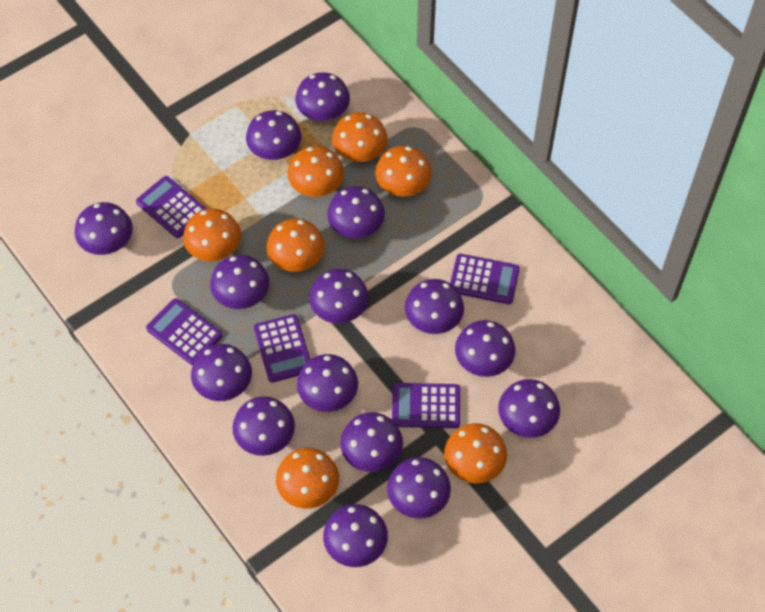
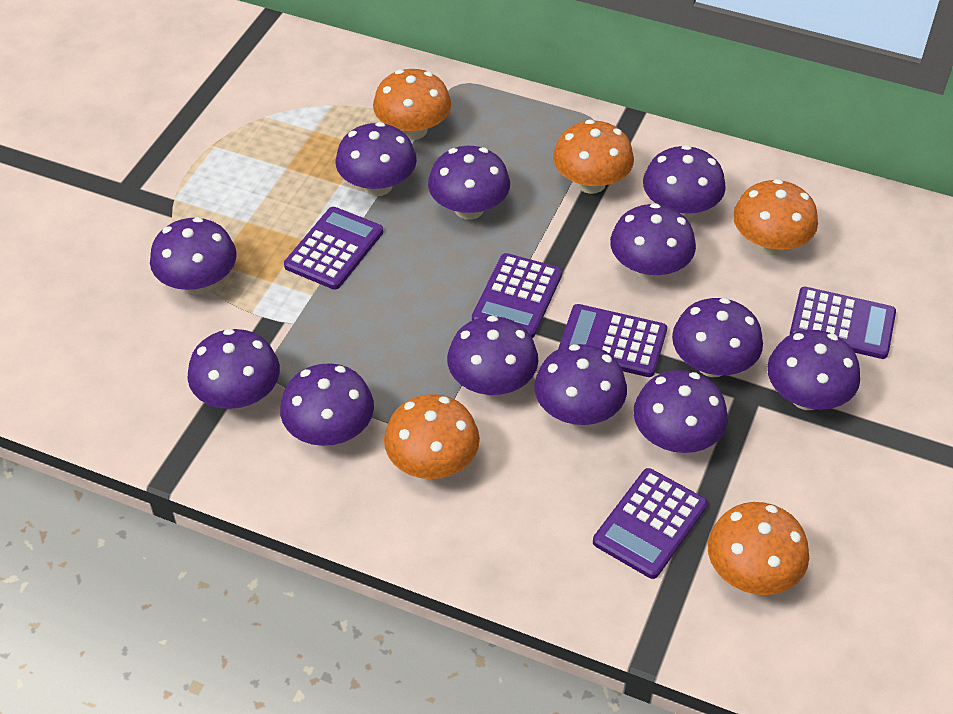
orange mushroom: [183,209,241,261] [266,218,325,272] [276,448,339,509] [288,146,344,197] [332,112,388,162] [375,146,432,196] [444,423,507,484] = 7 -> [373,69,451,140] [384,394,480,479] [553,120,634,194] [708,502,809,595] [733,179,818,255] = 5
purple mushroom: [75,202,133,255] [191,344,252,401] [210,255,269,309] [232,396,295,456] [246,110,301,160] [295,72,350,121] [297,354,358,412] [309,269,369,324] [323,504,388,567] [327,186,385,238] [340,412,403,472] [387,457,451,519] [405,279,464,334] [455,320,516,377] [498,379,560,438] = 15 -> [150,217,237,294] [188,329,280,410] [280,363,374,446] [336,122,417,196] [428,146,510,220] [447,316,538,396] [534,344,627,425] [610,203,696,280] [633,370,728,453] [643,145,726,219] [672,298,763,377] [767,330,860,410] = 12

